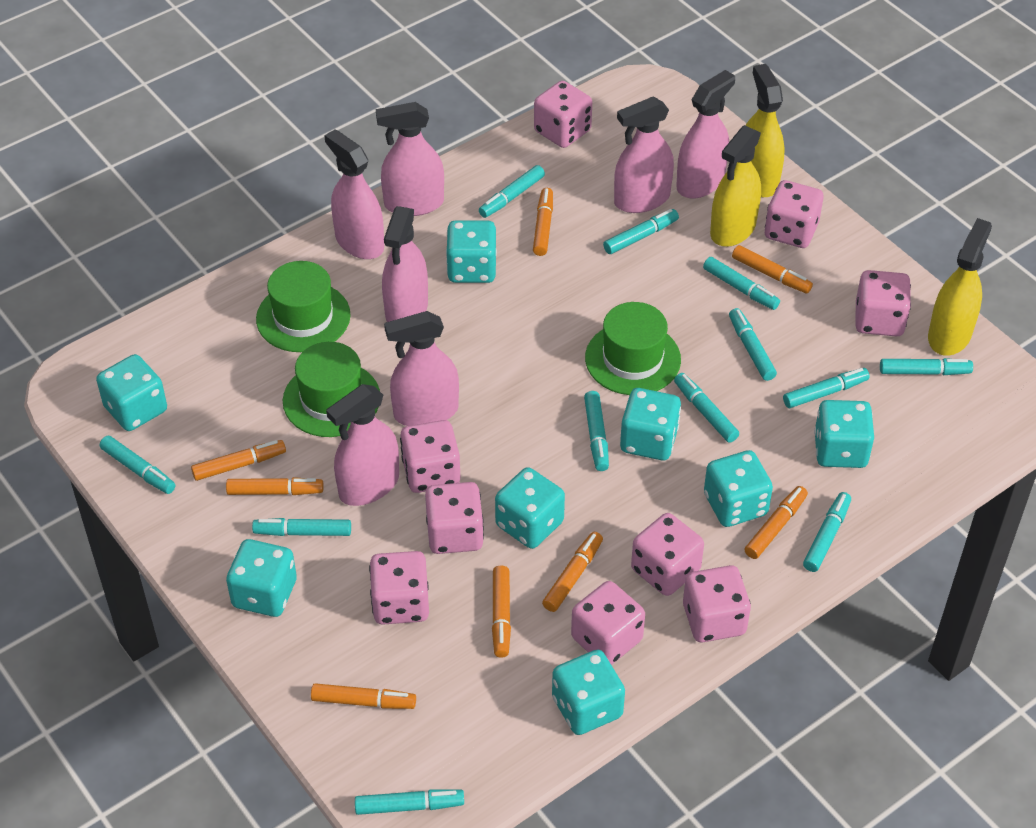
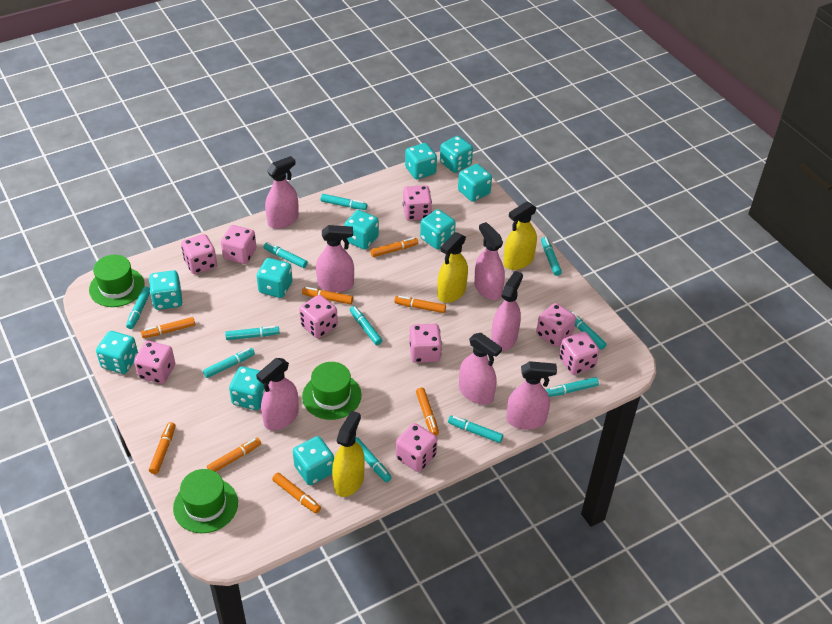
turquoise dice: [96,354,167,431] [226,539,297,617] [446,220,497,283] [495,467,565,549] [552,650,625,735] [620,388,681,460] [704,450,773,527] [814,400,874,468] = 8 -> [96,331,138,374] [149,270,182,310] [229,366,265,410] [257,258,293,298] [293,436,334,485] [344,210,379,250] [405,143,437,179] [420,209,456,249] [440,136,473,173] [458,164,492,202] = 10
turquoise marker: [100,436,176,494] [252,518,351,536] [355,789,464,815] [479,165,545,218] [584,391,609,471] [603,209,679,254] [674,373,739,443] [703,257,780,310] [729,308,777,381] [783,368,870,408] [803,492,851,572] [880,358,973,375] = 12 -> [126,286,150,329] [203,348,255,378] [225,326,280,340] [263,242,308,268] [321,194,367,210] [350,306,383,345] [356,437,392,482] [448,415,503,443] [541,237,562,276] [546,377,599,397] [570,311,607,350] = 11

